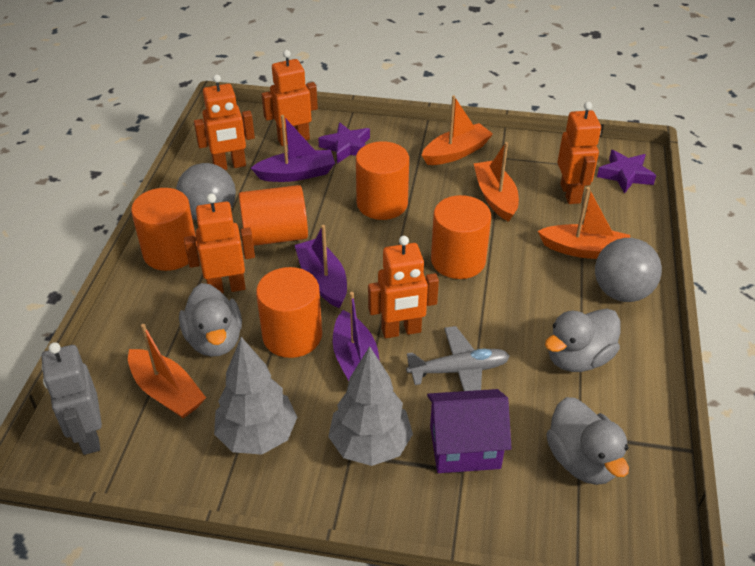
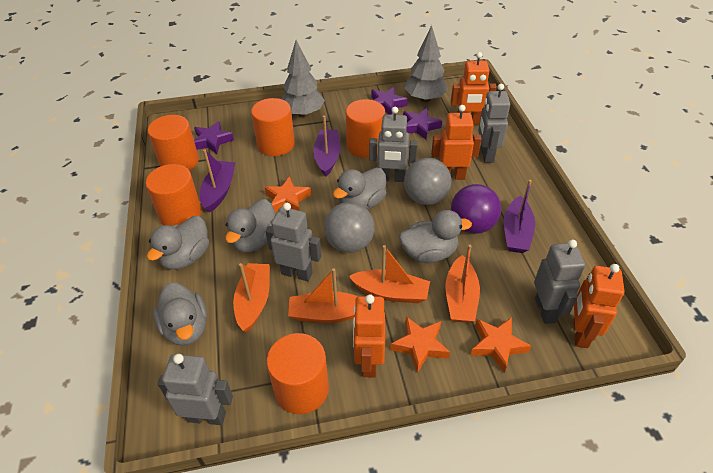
grey duck: [179,283,242,357] [545,309,620,372] [546,397,629,485] = 3 -> [147,216,209,270] [153,282,207,346] [225,199,275,252] [333,167,387,210] [399,210,472,263] = 5
grey plane: [406,326,510,391] = 1 -> none = 0
grey robot: [41,342,102,455] = 1 -> [158,354,233,425] [266,203,321,281] [369,107,418,182] [478,84,510,163] [534,240,585,324] = 5
orange robot: [184,194,255,294] [194,74,255,170] [262,50,318,146] [368,236,439,338] [558,102,601,204] = 5 -> [353,294,385,377] [431,105,481,180] [451,52,497,125] [574,264,625,348] = 4
orange star: none = 0 -> [265,176,311,212] [390,317,450,373] [471,317,531,373] = 3
purple ball: none = 0 -> [451,184,501,234] = 1
purple house: [427,389,512,473] = 1 -> none = 0
purple star: [318,122,370,163] [597,150,656,194] = 2 -> [194,121,234,154] [371,87,408,115] [403,108,442,140] = 3

